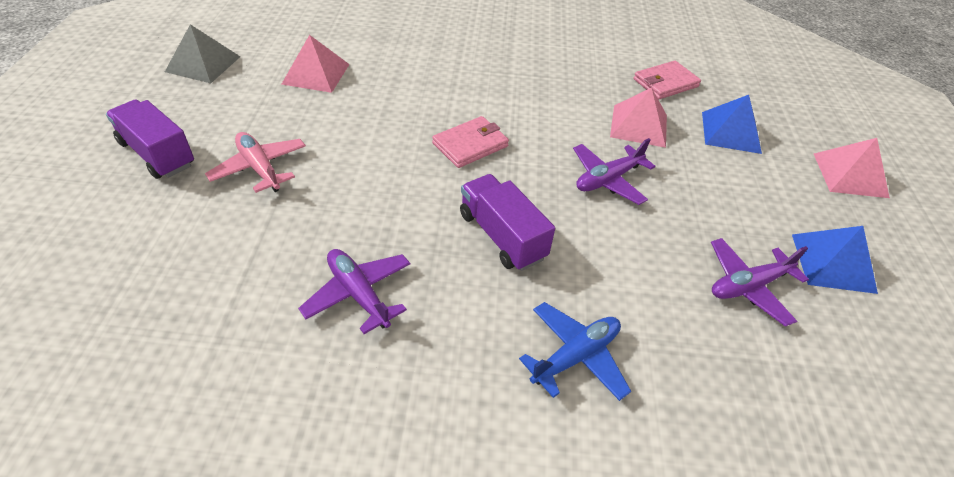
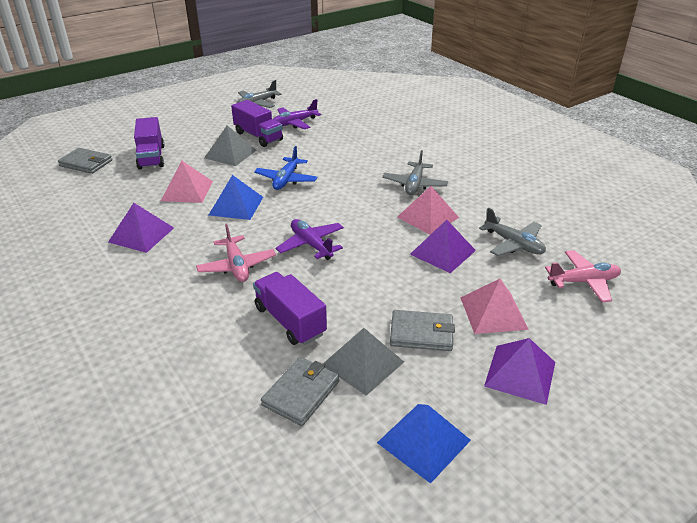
grey plane: none = 0 -> [237,80,282,108] [382,150,448,195] [479,208,546,256] = 3
grey pyramid: [165,24,240,83] = 1 -> [204,126,257,166] [323,328,404,396] = 2
grey wallet: none = 0 -> [58,148,112,174] [261,357,339,426] [390,310,455,351] = 3
pink plane: [205,132,306,193] = 1 -> [196,224,276,282] [545,250,621,302] = 2
pink wallet: [432,116,509,168] [634,61,701,99] = 2 -> none = 0
purple plane: [298,249,410,334] [573,138,655,205] [711,238,809,327] = 3 -> [273,99,321,129] [276,219,344,260] = 2
purple pyramid: none = 0 -> [108,203,174,253] [410,220,476,273] [484,338,555,405] = 3
purple truck: [106,100,194,179] [460,174,555,271] = 2 -> [134,117,164,170] [231,100,283,147] [253,272,327,345] = 3

